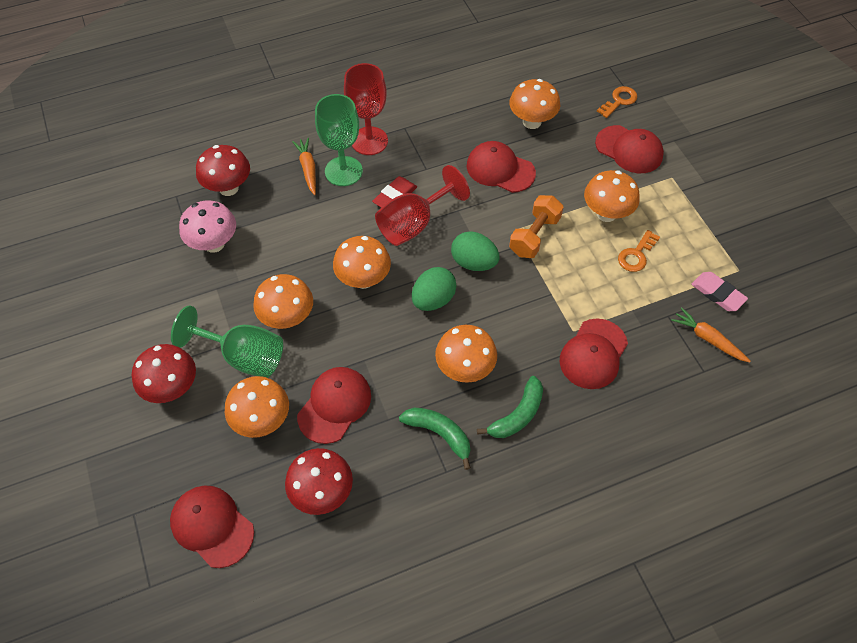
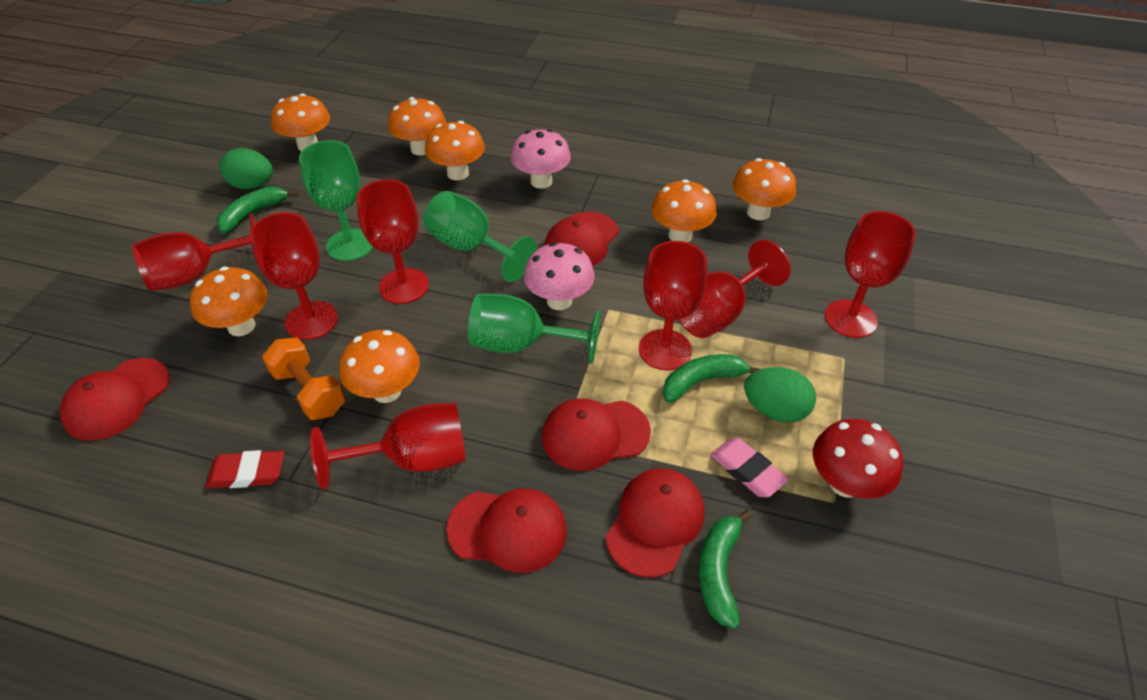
green banana: [399,408,471,470] [477,376,543,438] = 2 -> [216,186,298,234] [663,354,760,403] [698,509,752,629] = 3
green goblet: [171,305,283,378] [315,94,363,186] = 2 -> [299,140,373,261] [424,191,536,282] [468,294,600,364] = 3
orange carrot: [292,138,316,195] [671,307,751,363] = 2 -> none = 0
orange key: [597,86,637,118] [618,230,660,272] = 2 -> none = 0
orange mushroom: [225,376,289,438] [253,274,313,329] [333,236,391,289] [435,325,497,383] [509,79,560,129] [584,170,640,222] = 6 -> [190,267,268,336] [271,93,330,151] [339,330,420,403] [388,97,446,155] [425,121,485,180] [651,179,717,242] [733,158,796,220] = 7
pink mushroom: [179,200,236,253] = 1 -> [510,129,571,189] [524,242,595,310] = 2
red goblet: [344,63,388,155] [375,165,470,246] = 2 -> [132,213,256,291] [249,212,338,340] [310,403,466,490] [356,179,429,304] [639,241,707,370] [678,240,791,338] [825,211,916,338] = 7
red mushroom: [132,344,196,403] [196,145,250,196] [285,448,353,515] = 3 -> [813,419,903,499] = 1

